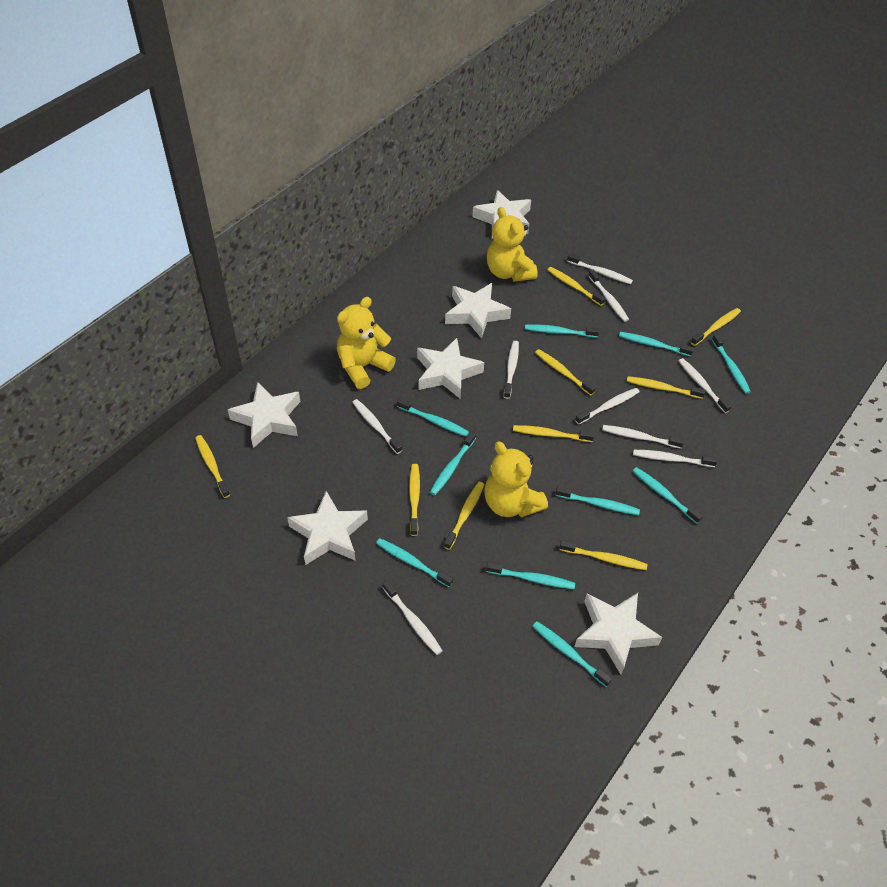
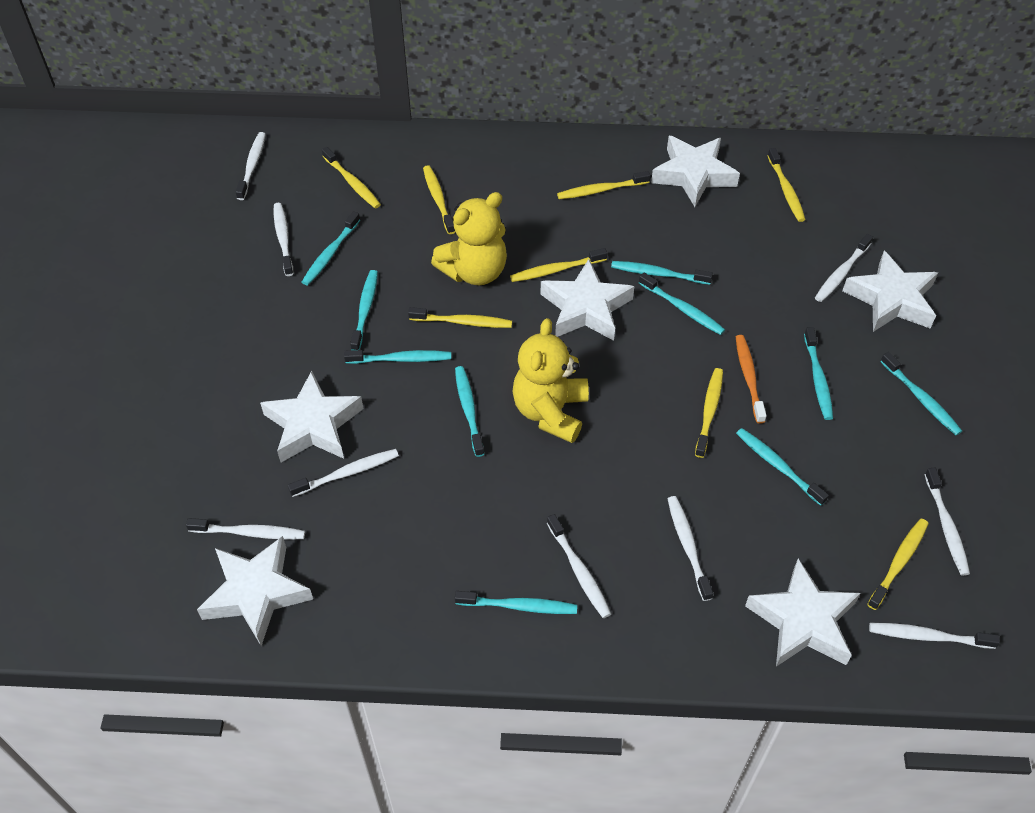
orange toothbrush: none = 0 -> [736,335,767,424] = 1
yellow teddy bear: [337,297,396,389] [484,441,548,518] [487,207,538,282] = 3 -> [431,192,507,285] [512,318,589,443] = 2
yellow toothbrush: [195,435,230,498] [409,464,420,536] [444,482,485,550] [513,425,594,442] [535,349,595,395] [547,267,605,306] [559,540,648,570] [627,376,705,399] [691,308,741,346] = 9 -> [322,147,381,209] [408,307,512,328] [423,165,455,234] [510,248,607,282] [557,171,650,199] [695,368,723,458] [767,148,805,222] [867,519,929,610] = 8

